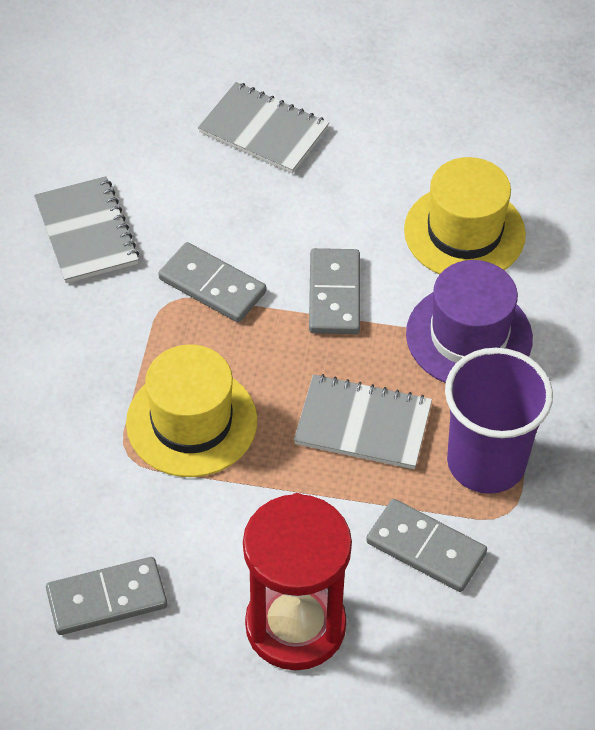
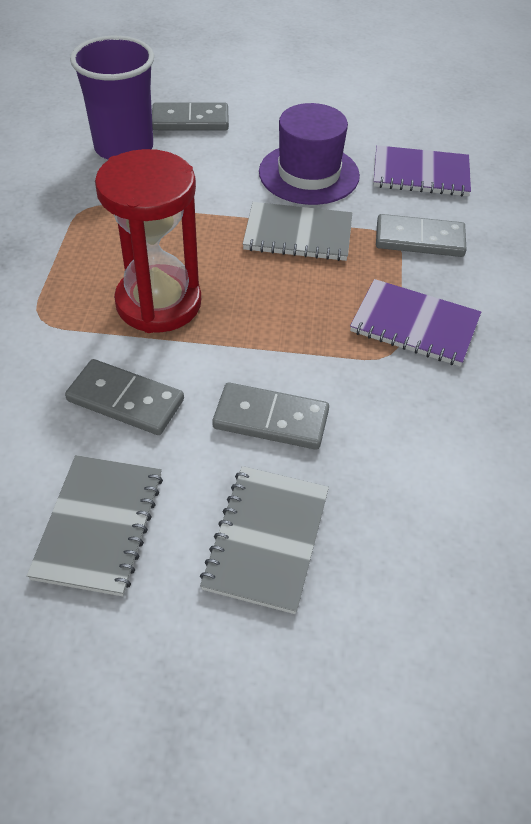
purple notebook: none = 0 -> [350,279,481,366] [373,145,471,196] = 2
yellow hat: [126,344,257,477] [404,157,526,274] = 2 -> none = 0

